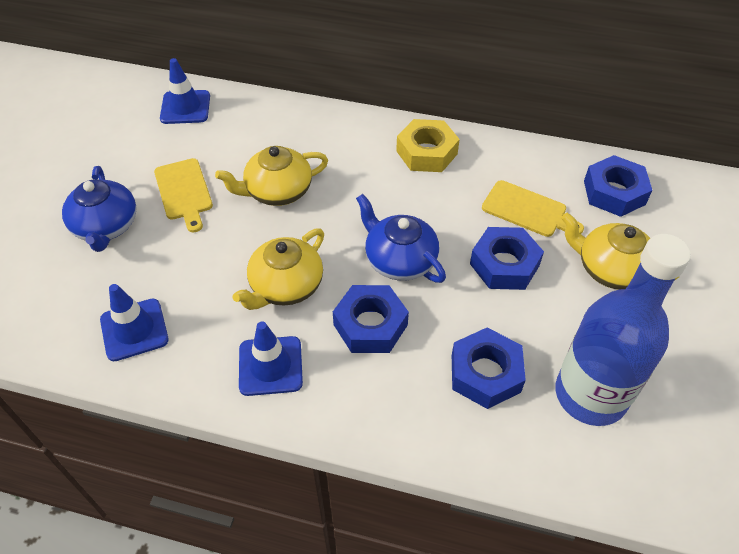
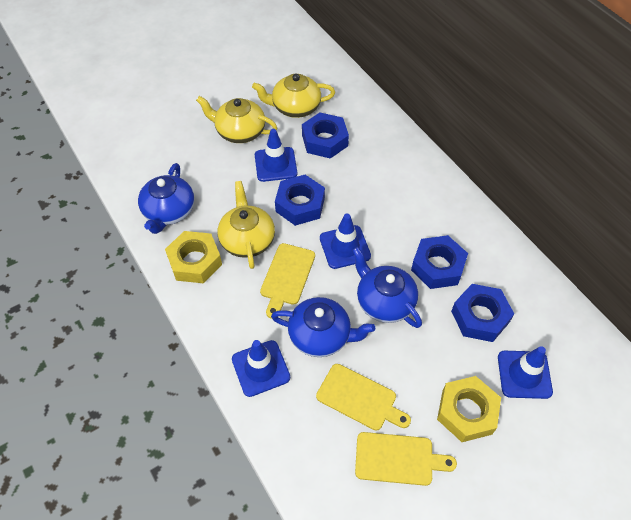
blue bottle: [556,234,691,426] = 1 -> none = 0
blue teapot: [62,166,137,252] [356,194,446,283] = 2 -> [138,163,194,234] [271,297,375,357] [352,247,422,328] = 3
blue traffic cone: [100,284,169,361] [160,58,210,124] [239,322,303,396] = 3 -> [232,340,290,397] [255,129,297,182] [320,214,371,269] [498,346,553,399] = 4
yellow cutting board: [154,158,213,232] [482,180,584,237] = 2 -> [260,243,315,319] [316,364,411,431] [355,432,457,486] = 3
yellow nut: [396,119,460,172] = 1 -> [165,231,222,283] [437,376,501,442] = 2

